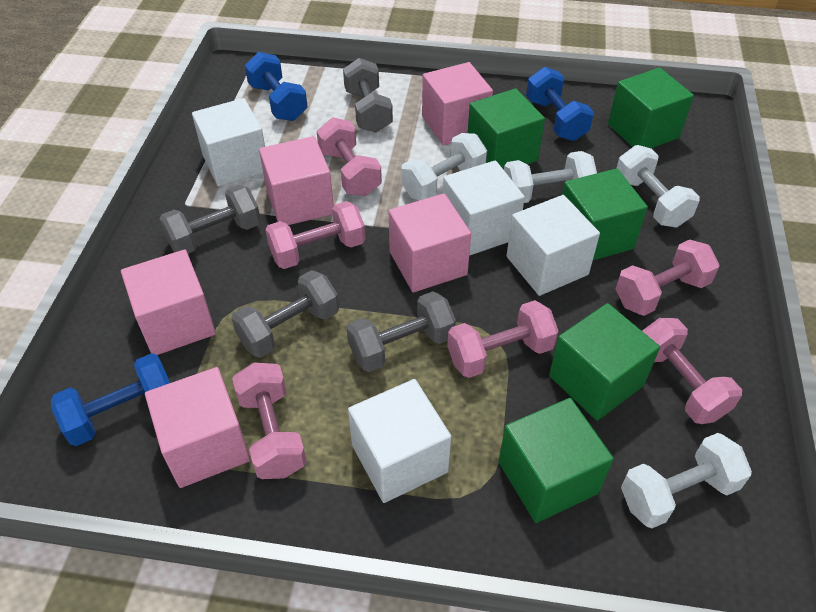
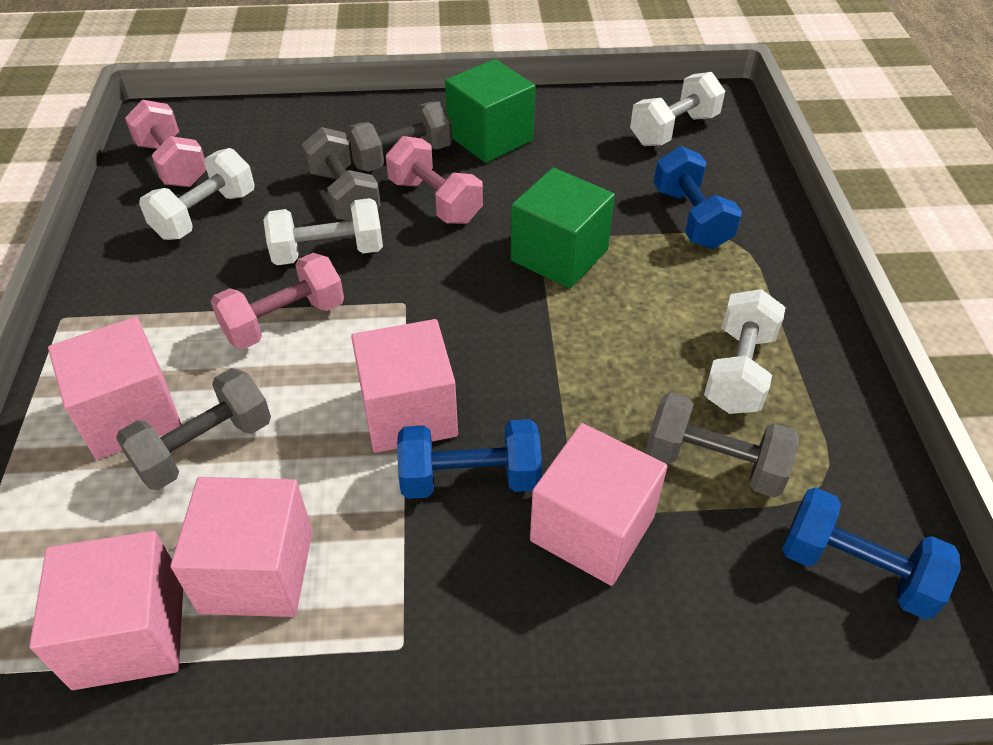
green cube: [468,89,545,170] [498,398,614,523] [549,303,660,421] [562,168,648,260] [608,68,694,148] = 5 -> [445,59,535,163] [511,168,615,289] = 2
pink dumbbell: [232,363,307,479] [265,201,365,269] [317,117,382,196] [447,300,559,378] [616,240,720,316] [642,318,742,424] = 6 -> [125,100,206,187] [211,253,344,349] [386,136,483,224] = 3
white cube: [192,98,265,187] [348,379,451,503] [443,160,525,256] [506,195,600,296] = 4 -> none = 0

